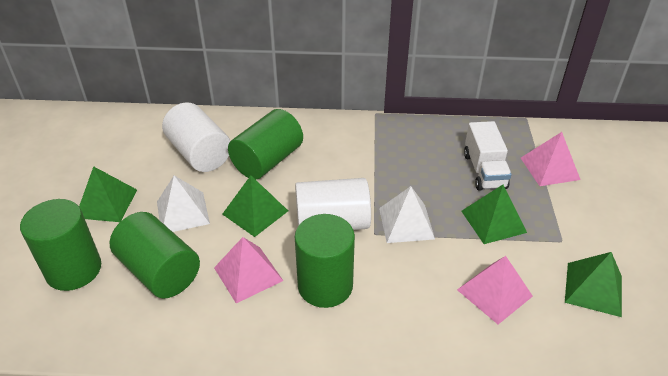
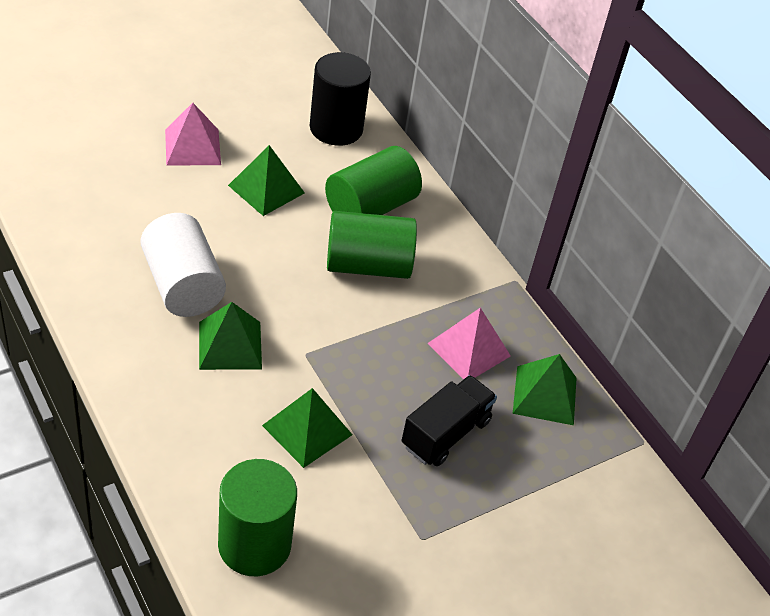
black cylinder: none = 0 -> [310,52,371,146] = 1
black truck: none = 0 -> [402,375,497,466] = 1
green cylinder: [20,199,101,291] [109,212,200,298] [228,109,303,180] [295,214,355,308] = 4 -> [218,459,297,576] [325,146,422,215] [327,211,417,279] = 3
pink pyramid: [214,237,283,303] [457,256,533,324] [521,132,581,186] = 3 -> [165,103,221,166] [428,308,511,379] = 2
white cylinder: [162,102,230,172] [295,178,371,230] = 2 -> [140,213,226,317] = 1
white pyramid: [157,176,210,232] [379,186,435,243] = 2 -> none = 0
white truck: [464,121,512,191] = 1 -> none = 0

